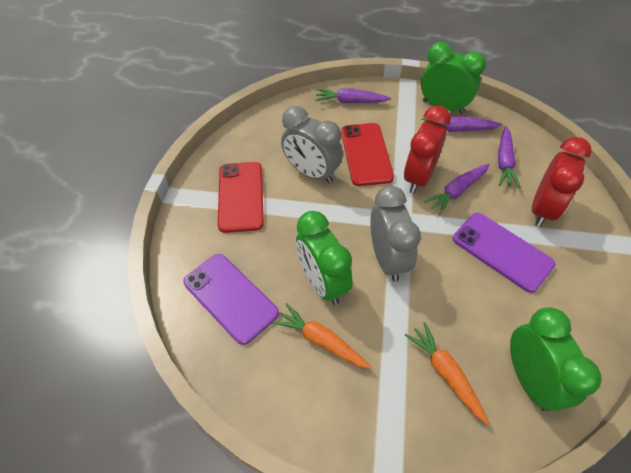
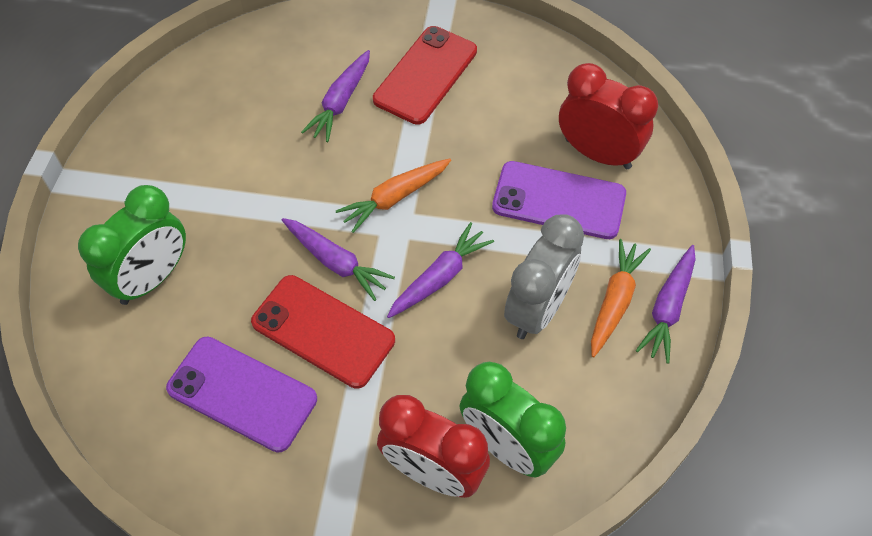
green clock: [296,211,353,305] [421,42,486,114] [510,307,602,412] = 3 -> [78,185,186,305] [459,362,566,477] = 2
grey clock: [281,106,343,184] [370,185,421,282] = 2 -> [504,214,584,339] = 1

